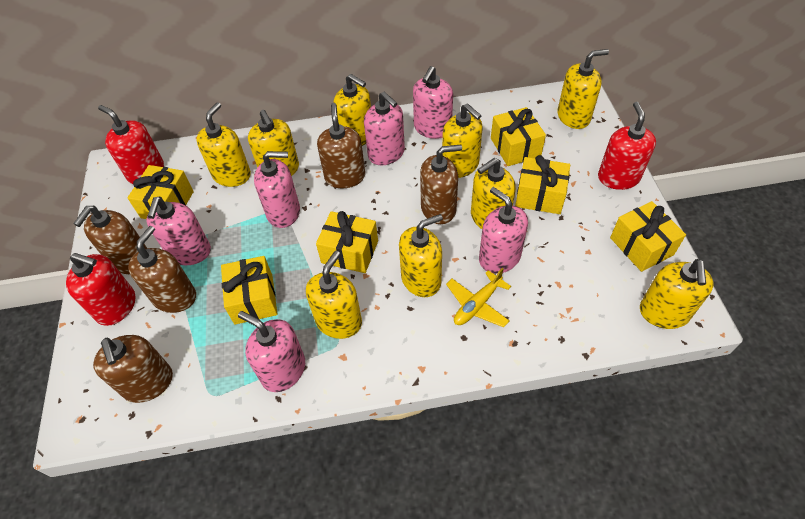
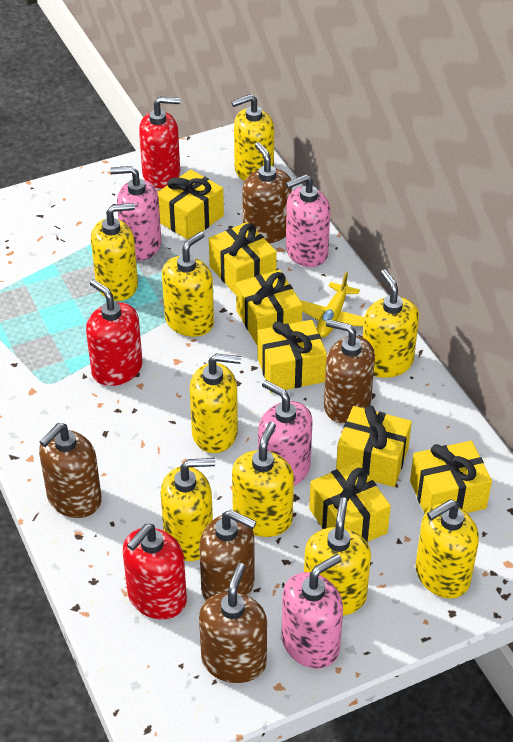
pink soap dispenser: [146,197,211,265] [238,311,305,392] [254,151,300,228] [364,92,405,166] [413,66,453,139] [479,187,528,274] = 6 -> [110,166,161,261] [258,380,313,486] [282,554,343,669] [286,174,330,267] = 4
yellow gift: [128,165,194,219] [221,256,277,325] [316,211,378,273] [491,107,546,166] [515,155,570,214] [610,201,686,272] = 6 -> [157,170,224,240] [209,222,277,295] [236,270,302,346] [257,320,327,393] [309,462,391,542] [336,406,412,487] [410,441,492,514] = 7

